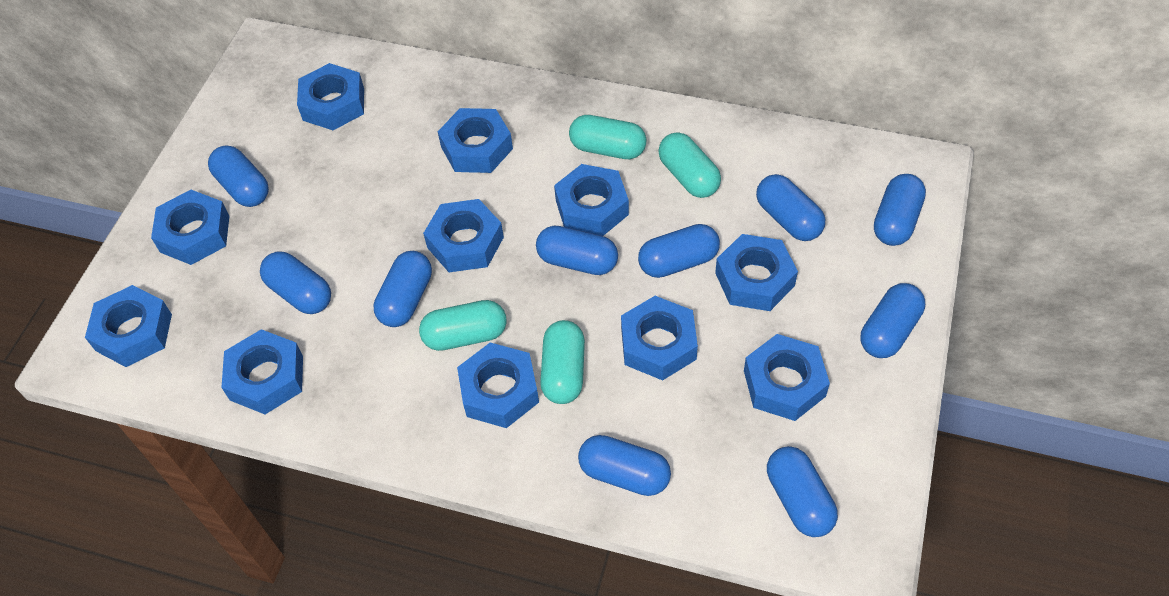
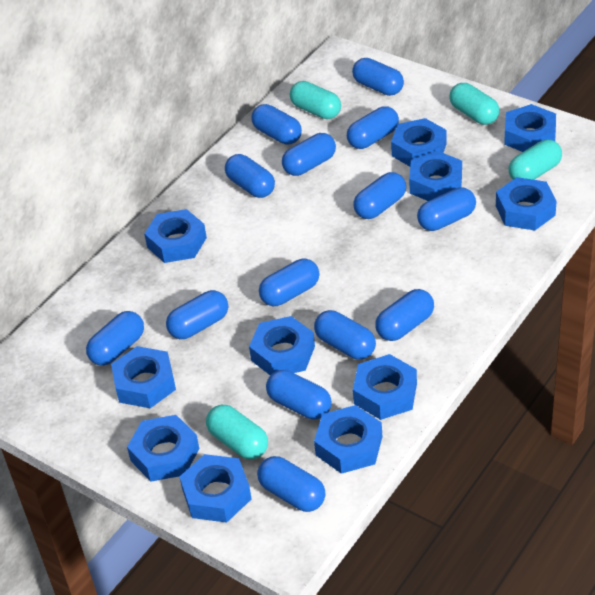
blue capsule: [208,145,269,207] [260,251,331,314] [373,251,432,327] [536,226,618,275] [578,435,671,496] [638,224,720,278] [756,174,825,241] [767,446,838,537] [861,283,925,358] [874,174,926,246] = 10 -> [86,311,144,366] [166,290,228,339] [225,154,275,198] [252,104,302,145] [257,456,326,512] [259,259,319,306] [266,370,332,419] [282,133,336,176] [314,310,376,359] [347,106,399,149] [352,58,404,96] [353,172,406,219] [375,289,434,341] [417,187,476,231] = 14

